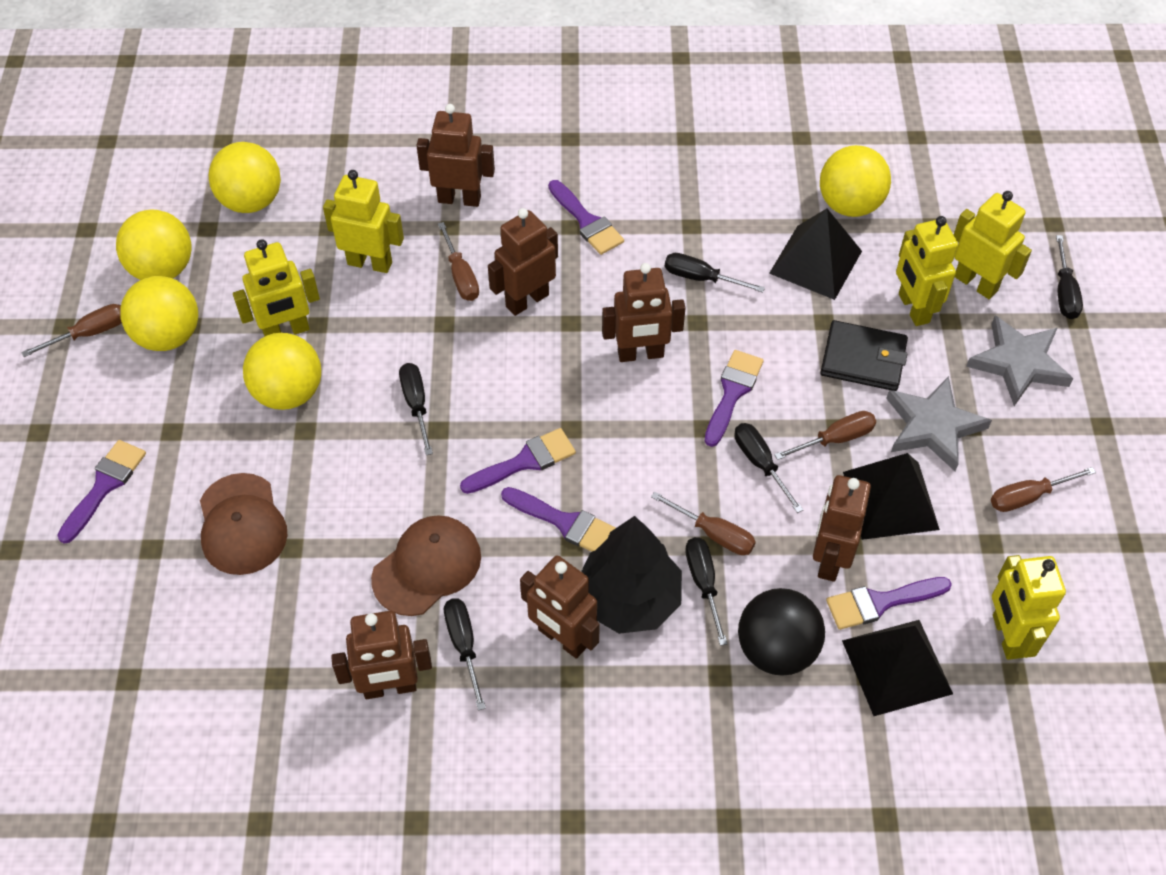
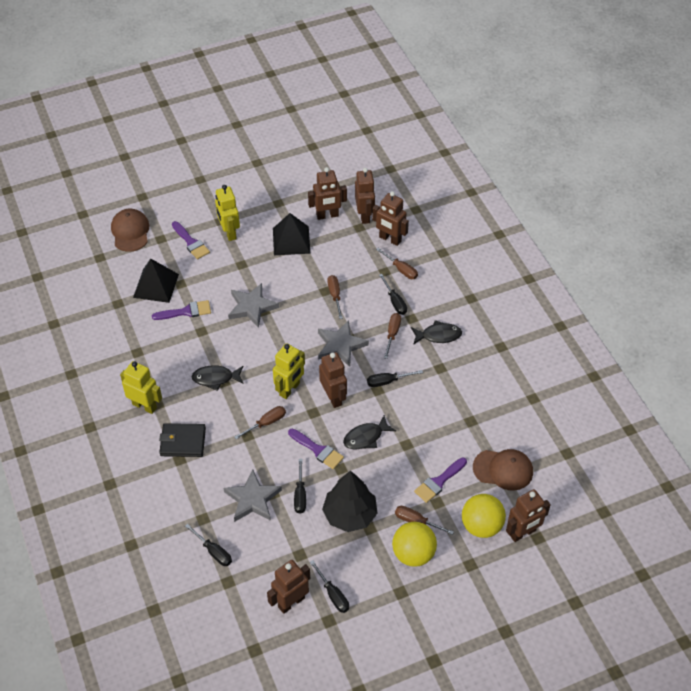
black ball: [738,588,825,676] = 1 -> none = 0
black fish: none = 0 -> [192,365,244,391] [343,415,396,449] [411,320,462,345] = 3
black pyramid: [769,209,862,300] [842,620,953,716] [843,453,940,540] = 3 -> [133,259,179,303] [273,213,310,255] = 2
black screwdriver: [399,363,433,455] [444,598,486,711] [665,253,765,292] [685,537,728,646] [735,423,803,513] [1056,235,1083,319] = 6 -> [185,524,232,566] [294,459,306,514] [310,560,349,613] [367,370,423,387] [379,274,407,315] = 5
grey star: [886,376,992,471] [966,316,1073,406] = 2 -> [224,469,282,522] [228,283,279,328] [318,320,369,367] = 3
purple brush: [57,440,146,544] [460,428,576,494] [501,487,616,552] [548,180,624,255] [704,350,764,447] [826,577,952,630] = 6 -> [152,300,211,320] [172,221,210,260] [288,428,344,469] [414,458,467,503] = 4
yellow ball: [116,209,192,280] [120,276,198,351] [209,142,281,213] [243,333,321,410] [820,145,891,217] = 5 -> [392,522,437,567] [462,494,506,538] = 2
yellow robot: [233,239,320,337] [323,170,404,273] [896,216,958,326] [954,191,1032,299] [992,555,1066,660] = 5 -> [120,361,162,414] [215,185,240,241] [273,343,305,399] = 3

